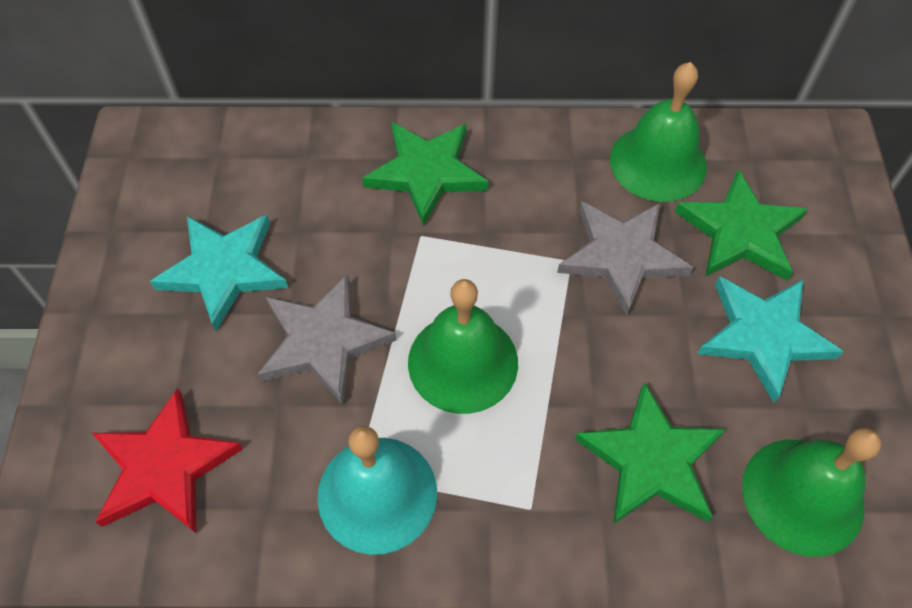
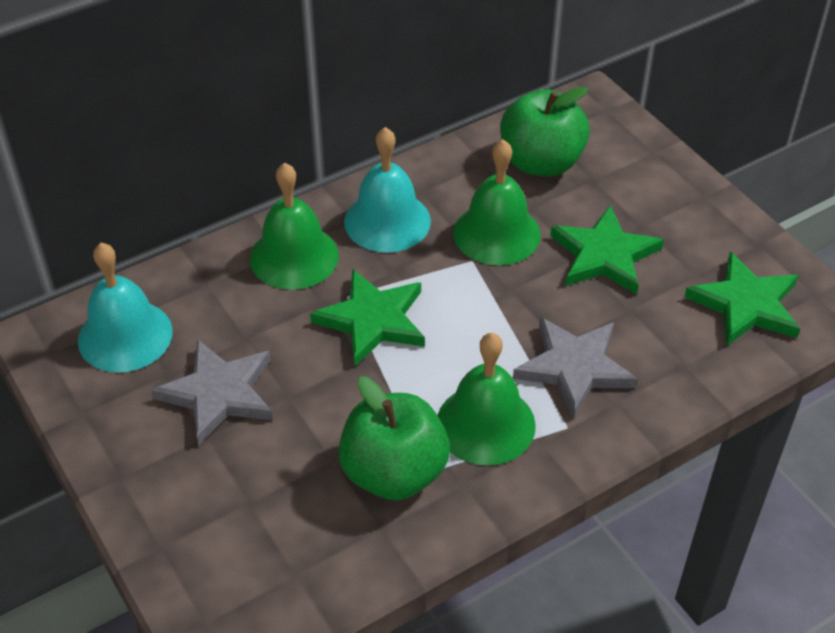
green apple: none = 0 -> [338,376,450,500] [500,87,590,177] = 2
red star: [92,388,243,533] = 1 -> none = 0
turquoise bell: [318,426,437,555] = 1 -> [78,243,173,373] [344,127,431,253] = 2
turquoise star: [150,215,288,331] [697,276,844,403] = 2 -> none = 0

